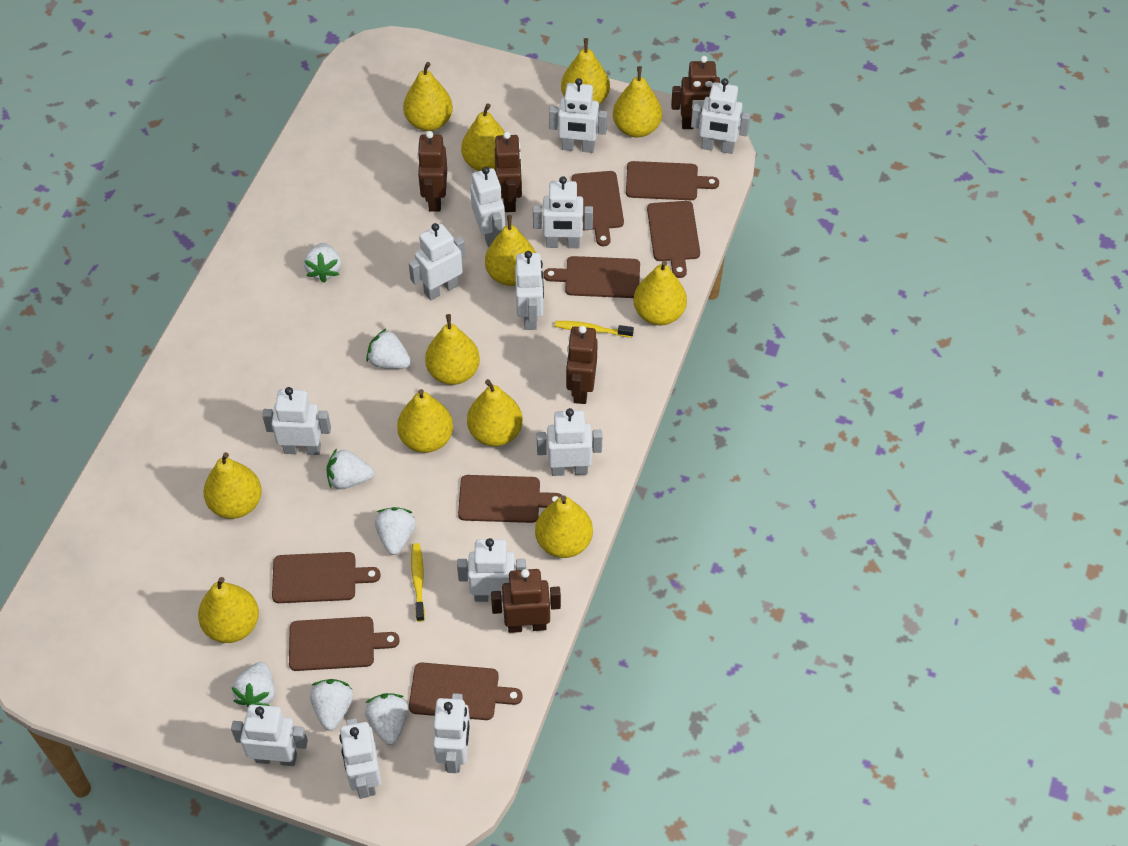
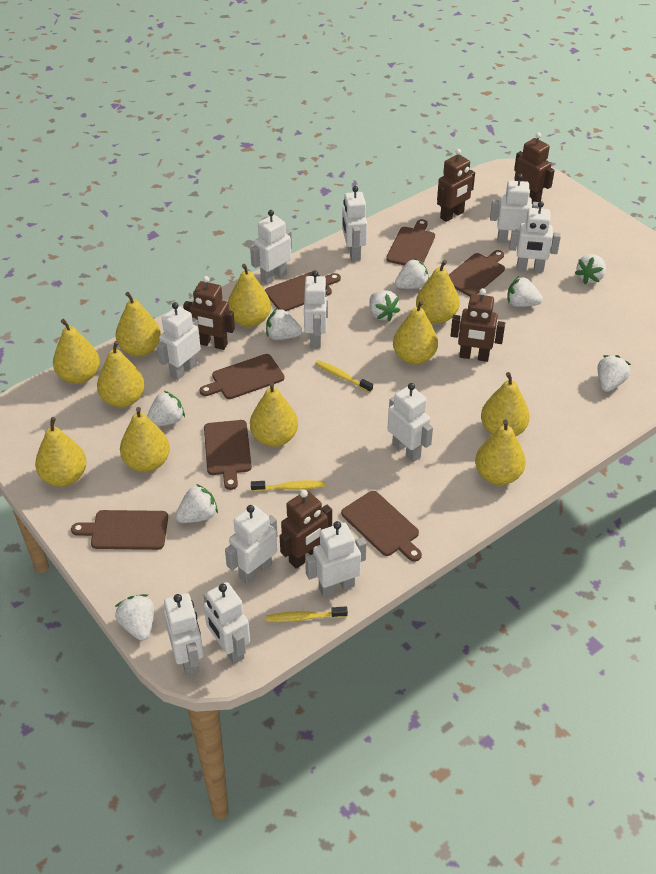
brown cutting board: [272,552,381,603] [289,617,400,671] [409,663,523,720] [458,475,562,523] [543,256,640,298] [572,171,624,246] [626,161,719,200] [647,201,700,278] = 8 -> [71,510,168,550] [200,354,284,399] [204,420,252,490] [265,272,341,311] [341,491,422,562] [386,219,435,265] [449,250,505,296] = 7
white robot: [231,704,308,766] [262,387,331,455] [339,718,381,799] [409,223,466,301] [433,693,470,773] [457,538,526,602] [470,167,505,247] [515,251,544,330] [533,176,593,248] [537,408,602,476] [549,78,607,153] [691,78,750,154] = 12 -> [156,302,201,380] [164,593,204,675] [204,582,250,664] [225,505,278,584] [250,210,292,285] [304,270,328,348] [305,521,366,597] [342,186,367,261] [387,383,433,462] [490,174,539,243] [509,201,561,273] = 11
white strawberry: [232,662,275,707] [304,243,341,283] [310,679,353,731] [326,448,374,489] [365,693,408,745] [366,329,411,369] [375,507,416,555] = 7 -> [115,594,154,641] [147,391,185,426] [176,484,218,523] [266,308,302,340] [369,290,400,322] [395,259,429,289] [507,276,543,307] [575,254,606,284] [598,355,631,392] = 9
yellow pear: [198,577,259,643] [203,452,262,519] [397,389,453,453] [403,62,453,131] [425,314,480,385] [461,103,505,171] [467,379,523,447] [485,215,536,286] [535,495,593,558] [561,38,610,105] [613,66,662,138] [634,261,687,326] = 12 -> [35,417,87,487] [53,319,100,384] [97,341,145,408] [115,292,161,357] [120,407,170,472] [228,264,271,327] [250,382,298,447] [393,300,438,365] [416,260,460,324] [475,419,526,485] [481,372,530,436] = 11
yellow toothbrush: [411,543,425,622] [555,321,634,337] = 2 -> [251,481,325,492] [266,607,348,622] [315,360,373,393] = 3

